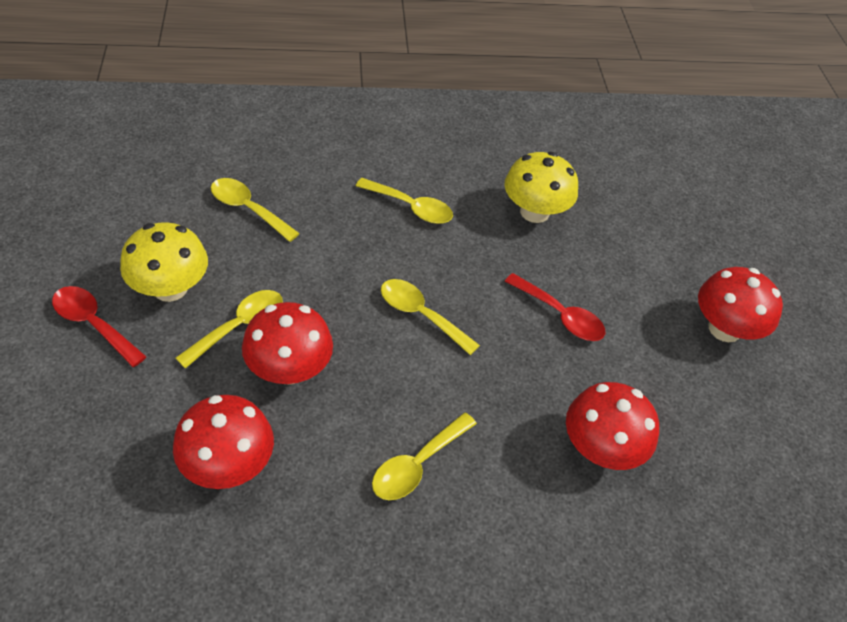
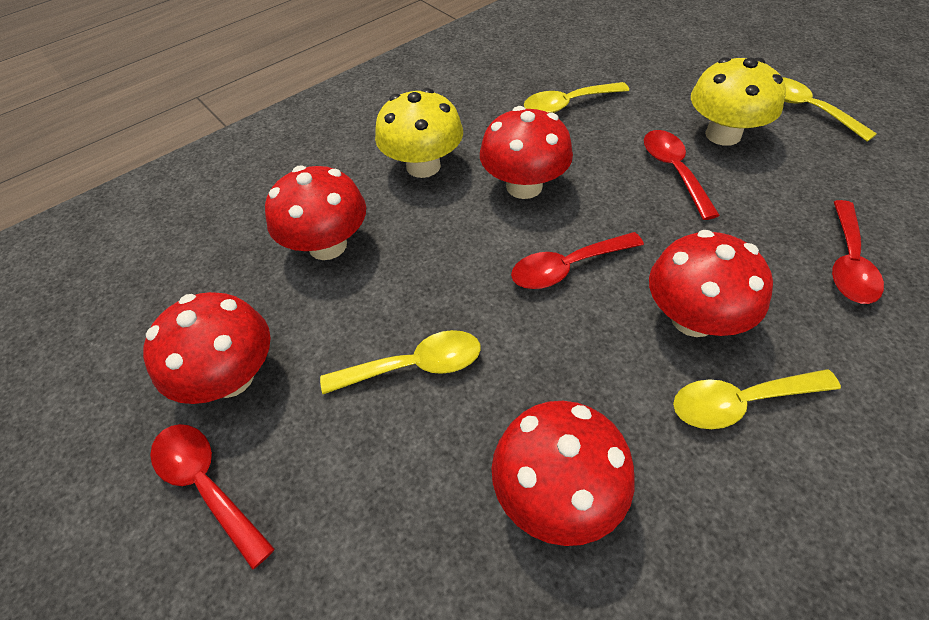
red mushroom: [173,395,274,489] [242,302,333,385] [566,382,659,470] [698,267,783,342] = 4 -> [143,292,271,404] [265,165,366,260] [480,106,573,199] [491,401,635,546] [649,230,773,337] = 5
red spoon: [52,286,147,367] [504,273,605,341] = 2 -> [150,424,275,570] [511,232,644,289] [644,130,720,220] [832,200,884,304] = 4
yellow spoon: [176,290,283,369] [211,178,300,242] [356,178,453,224] [372,412,477,500] [381,279,480,355] = 5 -> [320,330,481,394] [524,82,629,113] [673,369,841,429] [782,77,877,142] = 4

